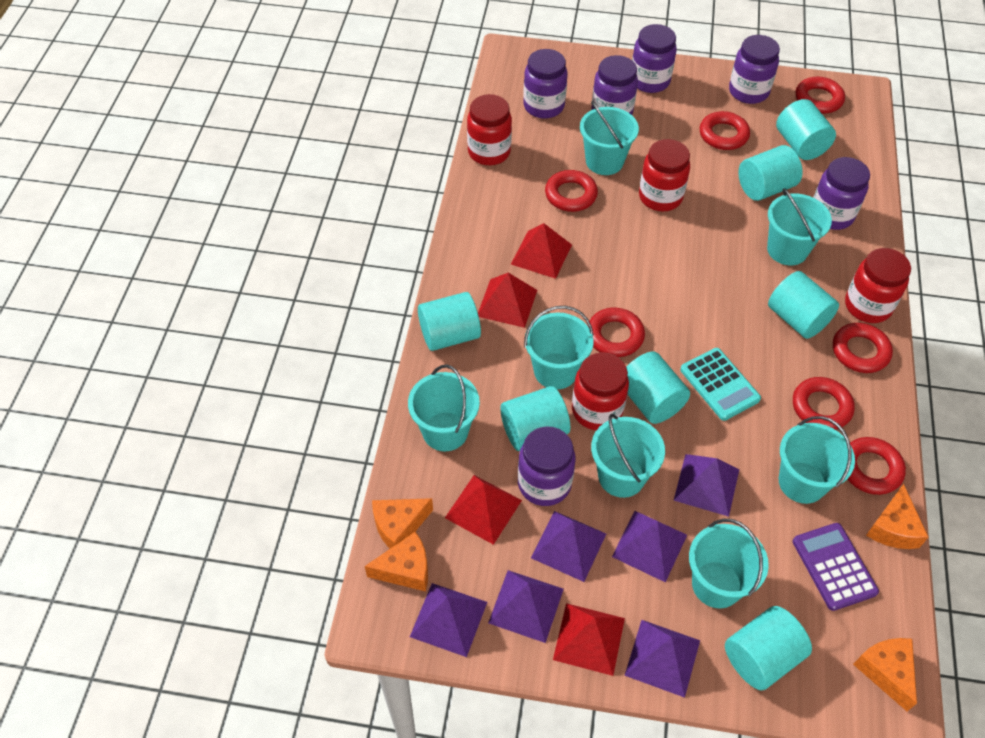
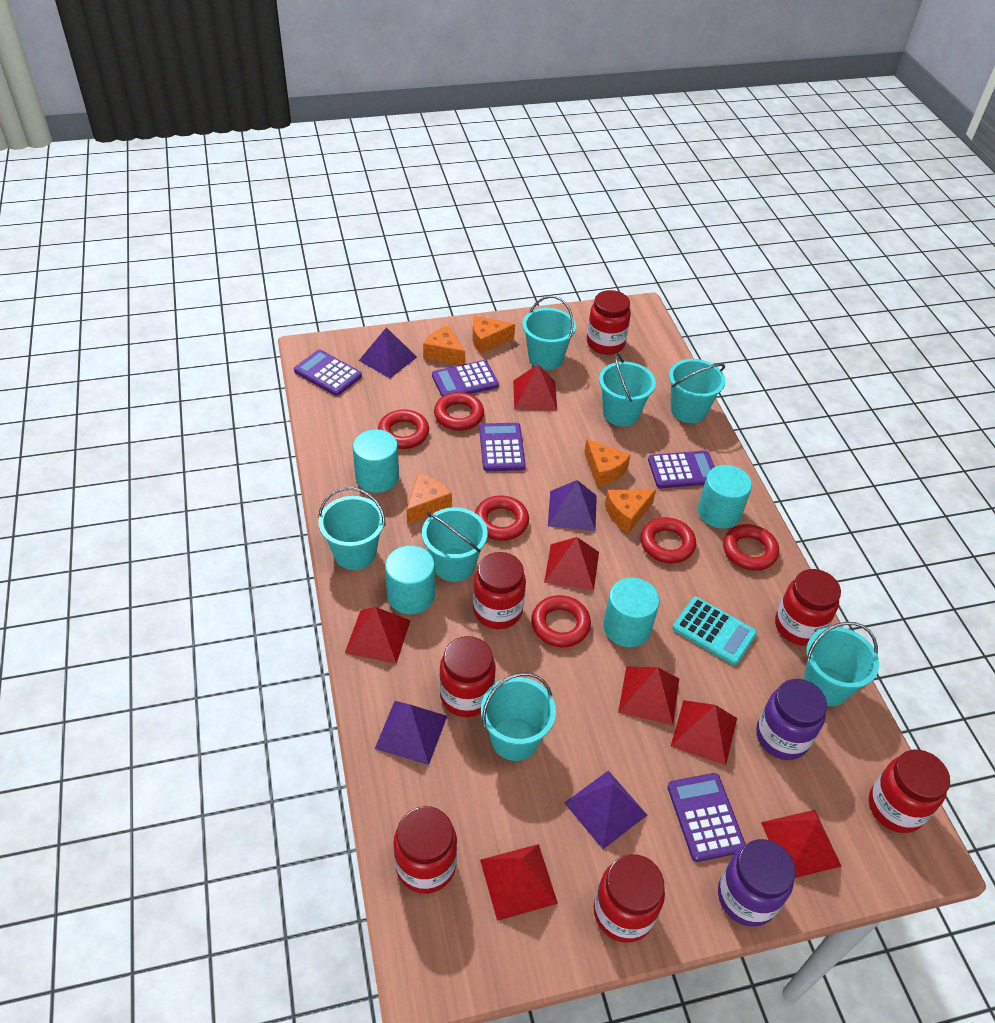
orange cheese: [365,531,428,592] [372,498,433,549] [853,638,917,712] [866,484,928,549] = 4 -> [407,474,452,524] [423,326,465,365] [473,316,515,354] [584,439,630,487] [605,489,656,533] = 5
purple calculator: [793,523,879,611] = 1 -> [294,350,362,396] [432,360,499,397] [479,423,526,471] [648,451,715,488] [667,773,746,862] = 5
purple jar: [518,426,576,506] [523,49,567,119] [591,55,638,115] [632,24,677,93] [729,35,780,104] [813,157,870,230] = 6 -> [718,839,795,927] [756,679,827,760] = 2
purple pyramid: [410,583,487,657] [488,570,564,643] [531,511,606,582] [612,511,687,583] [624,620,700,698] [673,454,739,517] = 6 -> [359,327,417,378] [375,701,447,765] [548,480,597,531] [565,771,647,849] = 4
red jar: [467,94,512,165] [572,352,629,430] [639,139,690,211] [845,248,911,323] = 4 -> [394,806,457,894] [439,636,496,717] [473,552,526,629] [587,290,631,355] [594,854,665,943] [775,569,841,646] [869,750,950,833] = 7
red pyramid: [445,475,522,545] [478,273,537,328] [511,223,572,279] [553,603,625,676] = 4 -> [345,607,411,664] [480,844,558,921] [513,364,557,411] [544,537,599,591] [618,667,679,725] [671,700,737,766] [761,810,842,878] = 7
red ring: [545,170,598,212] [587,308,645,357] [700,111,750,150] [793,377,855,430] [795,77,845,114] [833,323,893,373] [847,437,906,495] = 7 -> [378,409,429,449] [434,392,484,430] [475,495,529,541] [531,595,591,647] [641,517,696,563] [723,524,779,571] = 6
turquoise cylinder: [418,292,481,351] [500,386,570,451] [626,352,690,424] [725,606,812,690] [738,145,803,201] [768,271,839,339] [776,99,836,160] = 7 -> [353,429,399,493] [385,545,435,614] [603,578,660,647] [698,465,752,529] = 4

